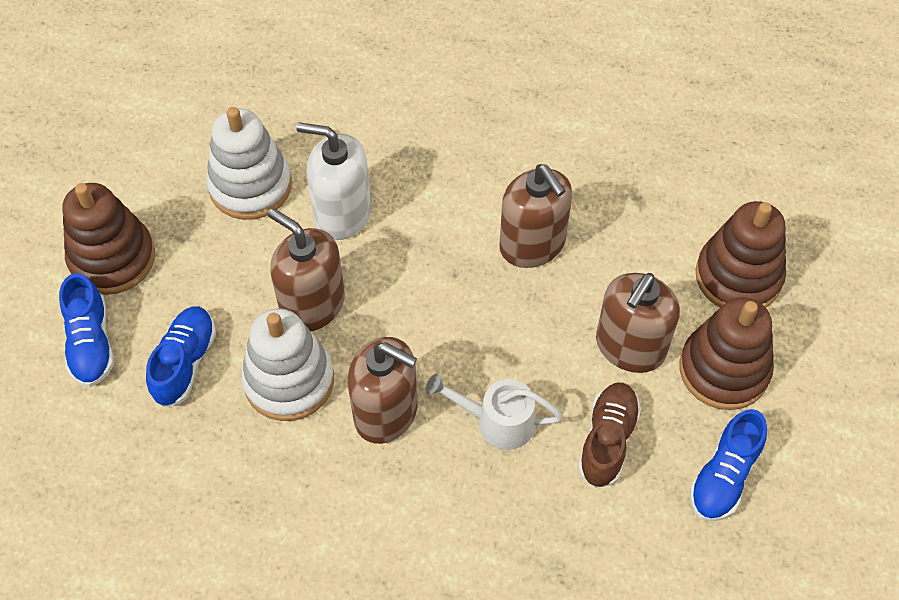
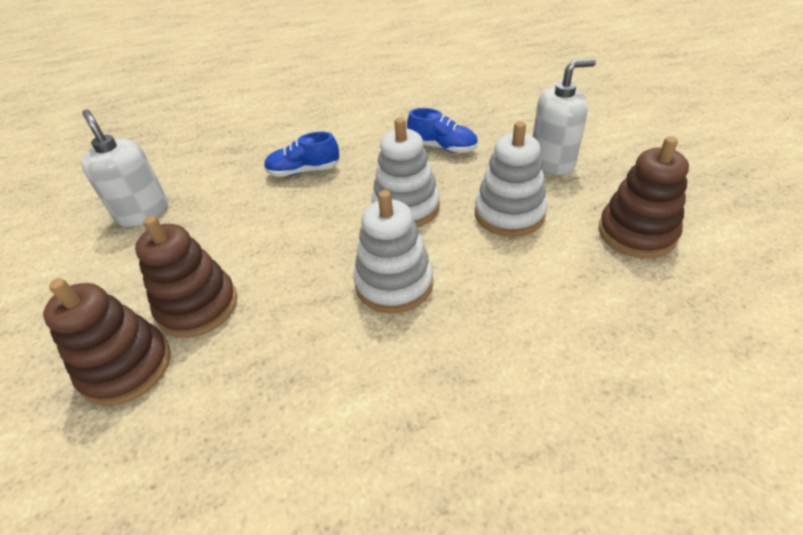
blue shoe: [59,273,114,387] [146,306,216,407] [690,409,767,521] = 3 -> [264,132,340,177] [407,108,478,153] = 2
brown shoe: [578,383,641,488] = 1 -> none = 0
brown soap dispenser: [268,208,345,331] [348,337,417,444] [499,164,572,268] [596,273,680,373] = 4 -> none = 0
white soap dispenser: [297,122,371,240] = 1 -> [81,110,168,227] [533,58,596,175] = 2
white stacking toy: [206,107,292,220] [241,309,334,421] = 2 -> [353,190,433,313] [372,118,440,228] [475,121,547,237] = 3
white watering can: [426,373,563,450] = 1 -> none = 0

